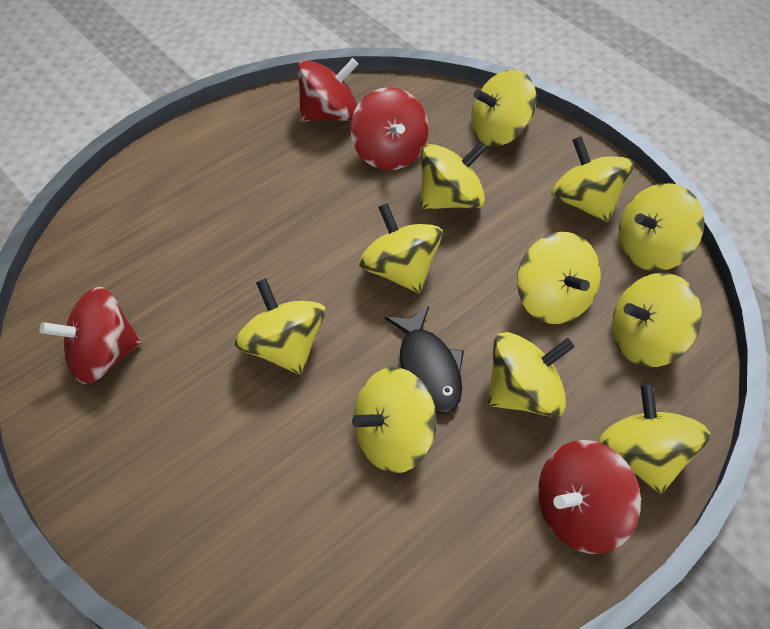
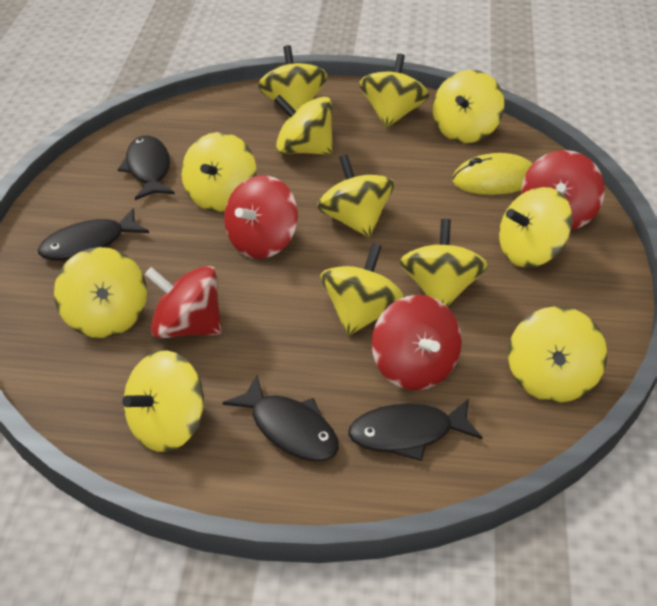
black fish: [385,306,464,414] = 1 -> [38,208,149,260] [118,136,175,200] [223,376,339,461] [348,399,483,461] = 4
yellow mouse: none = 0 -> [452,153,533,195] = 1
yellow spinning top: [235,278,326,375] [352,367,437,473] [359,203,443,294] [421,141,488,209] [471,69,537,146] [488,332,574,417] [517,232,601,324] [551,136,634,222] [599,383,710,494] [612,273,702,367] [619,183,704,271] = 11 -> [54,247,147,338] [122,351,204,452] [181,132,257,212] [258,45,328,111] [274,94,333,155] [317,154,394,238] [320,243,405,336] [359,54,429,128] [400,219,488,307] [433,70,504,143] [499,187,573,268] [508,306,607,403] = 12

